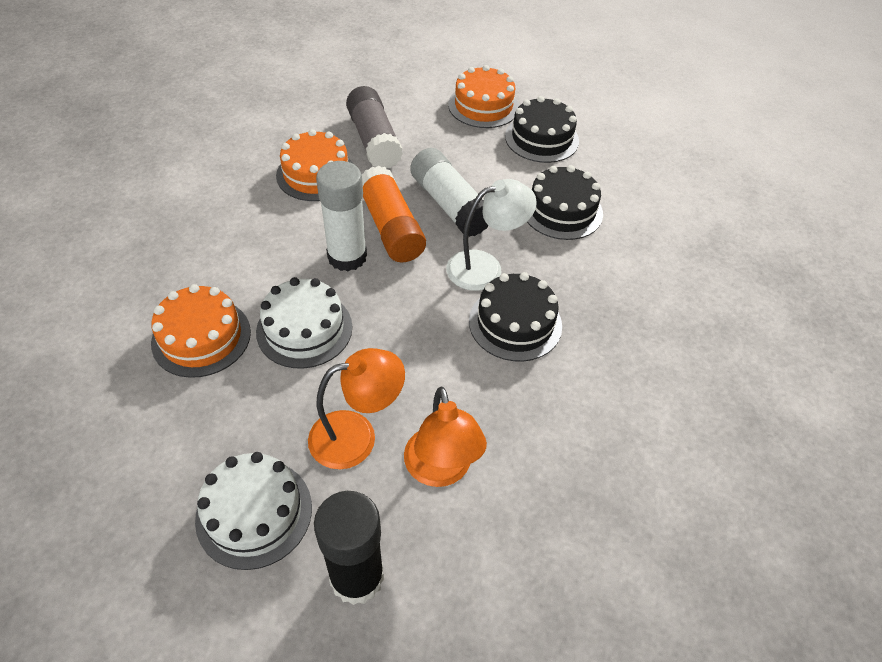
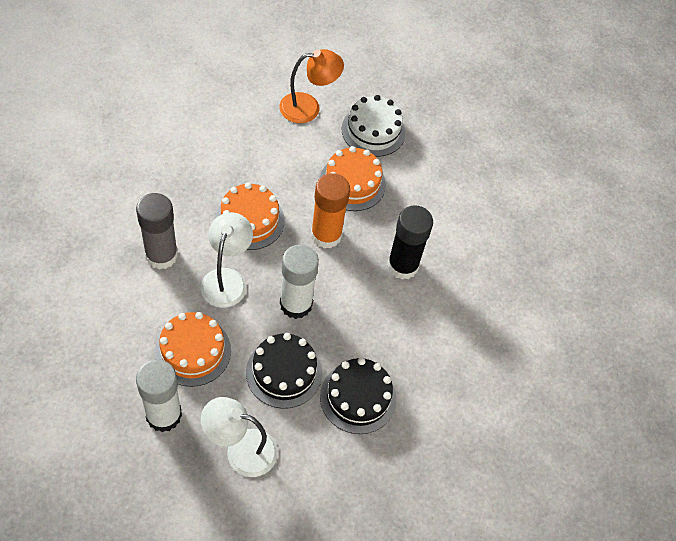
black cake: [469,272,562,362] [505,96,579,163] [527,165,603,240] = 3 -> [246,333,322,409] [320,357,396,434] = 2
orange lamp: [308,348,405,469] [404,387,487,487] = 2 -> [279,49,344,123] = 1
white cake: [195,452,312,570] [256,277,352,369] = 2 -> [342,95,406,157] = 1
white lamp: [446,179,537,291] = 1 -> [201,212,253,308] [201,397,278,477] = 2

